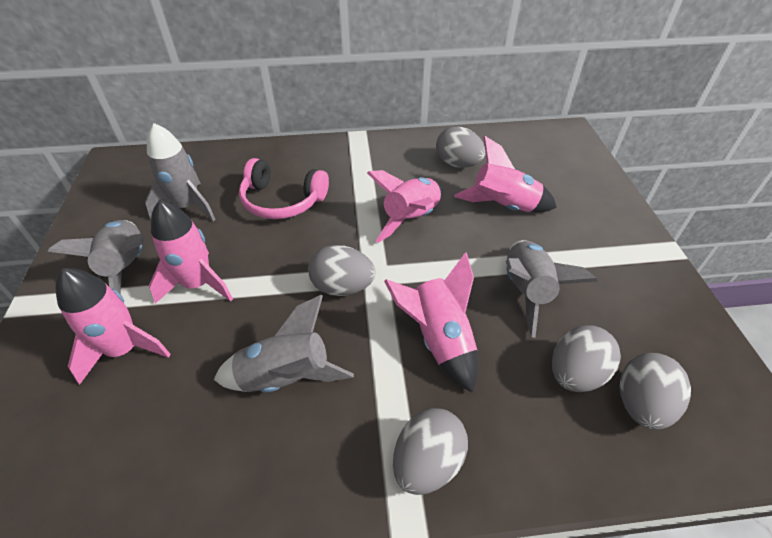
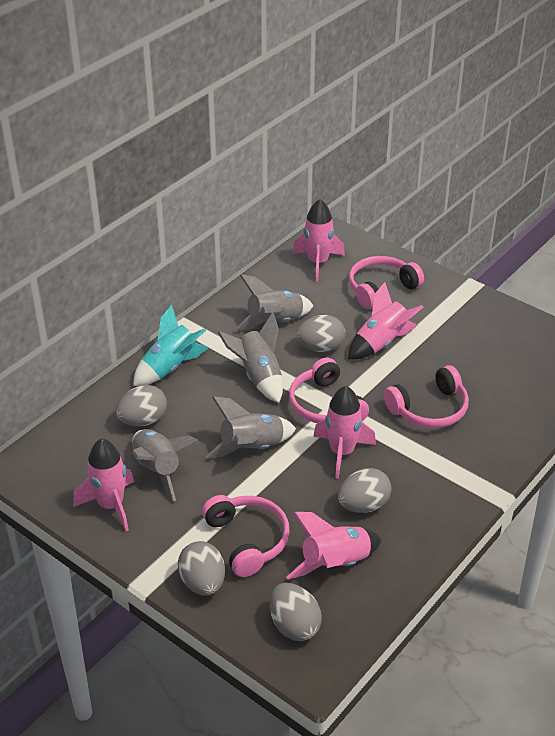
pink headphones: [239,158,329,219] = 1 -> [202,495,290,577] [289,358,369,423] [349,256,424,309] [384,365,469,428] = 4
turquoise rocket: none = 0 -> [133,305,209,386] = 1

